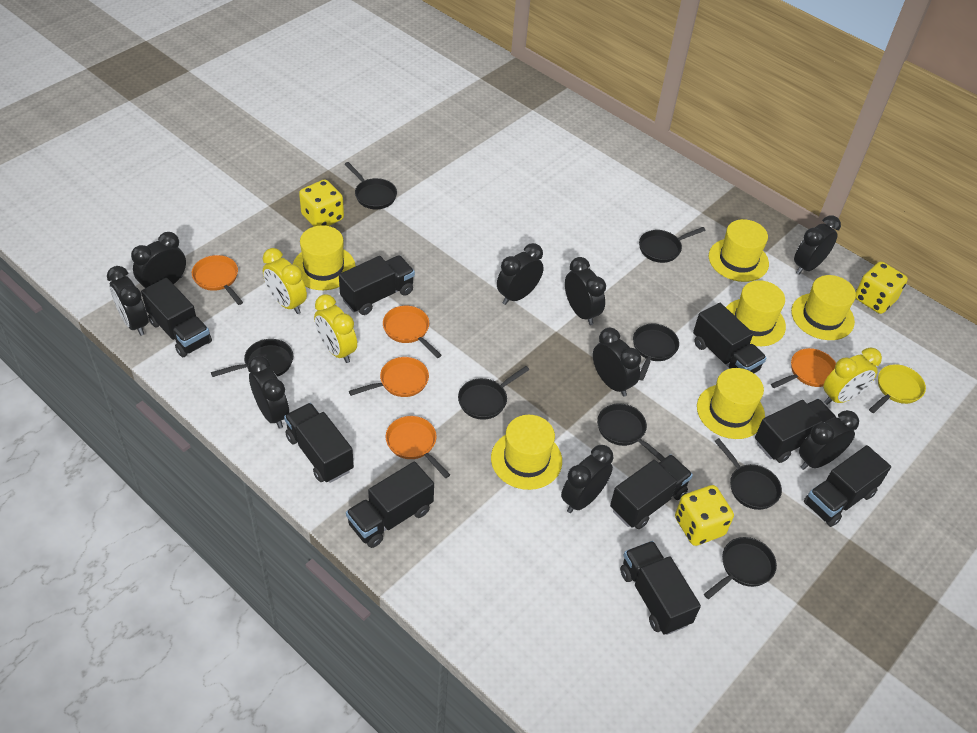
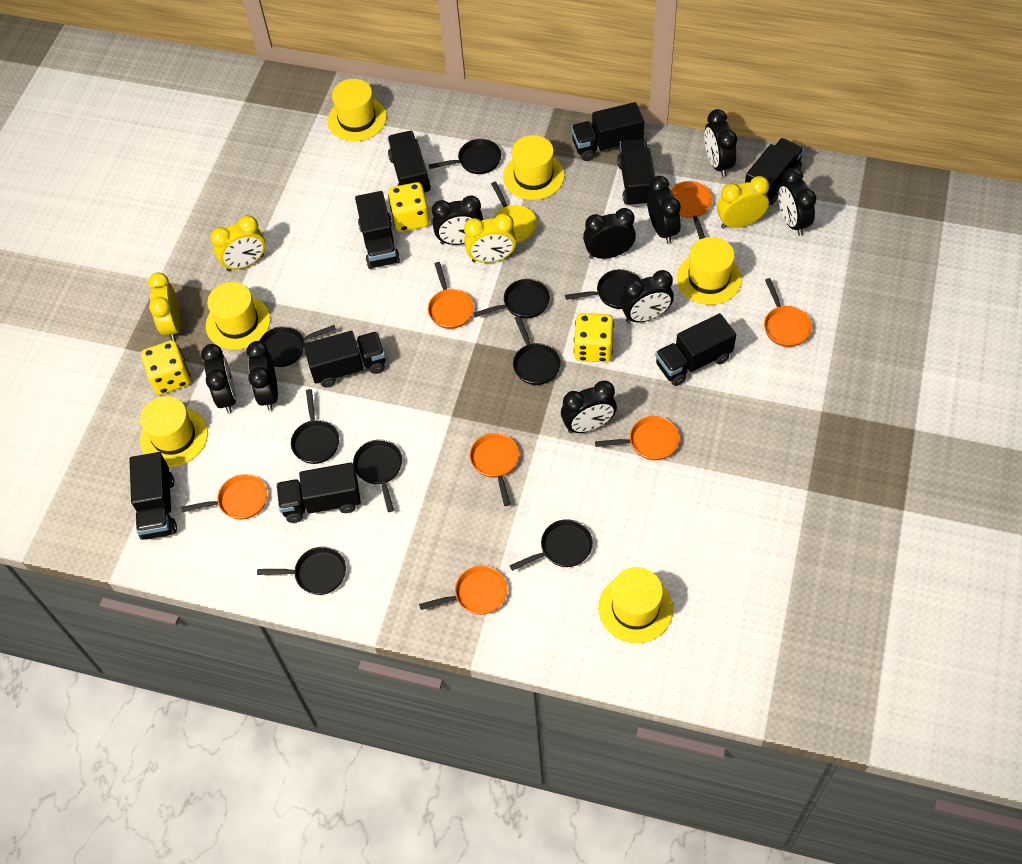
black pan: [211,339,293,377] [345,162,397,209] [458,366,529,420] [597,403,665,461] [633,324,679,381] [639,227,706,263] [704,537,777,599] [715,438,782,510] = 8 -> [257,547,346,595] [260,325,336,367] [291,389,339,464] [353,440,402,512] [429,139,501,174] [474,279,550,319] [510,519,593,571] [513,316,561,385] [565,269,641,309] = 9
orange pan: [192,255,243,305] [349,357,429,397] [383,306,442,358] [386,416,450,478] [771,348,836,388] = 5 -> [181,474,267,520] [419,565,507,615] [428,262,474,329] [470,433,519,506] [595,416,680,460] [670,181,712,239] [764,278,812,347] = 7
yellow clock: [263,248,307,314] [314,294,357,363] [823,347,882,405] = 3 -> [148,272,181,341] [210,215,266,271] [464,213,516,263] [717,176,769,229] = 4

